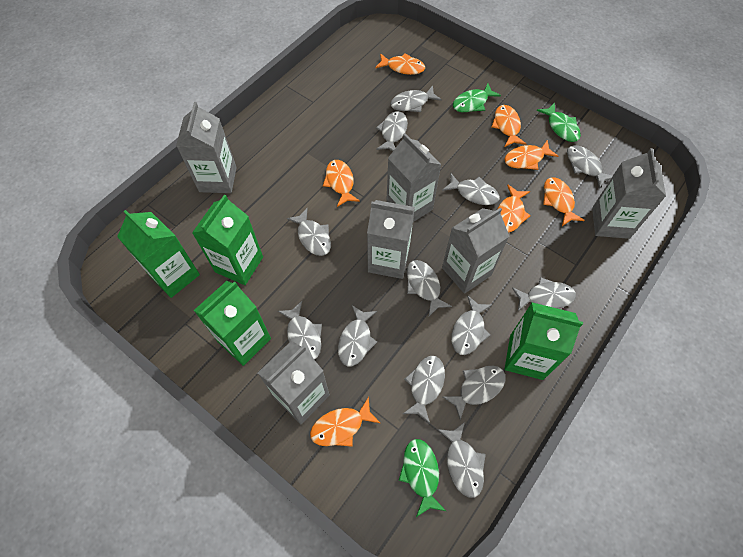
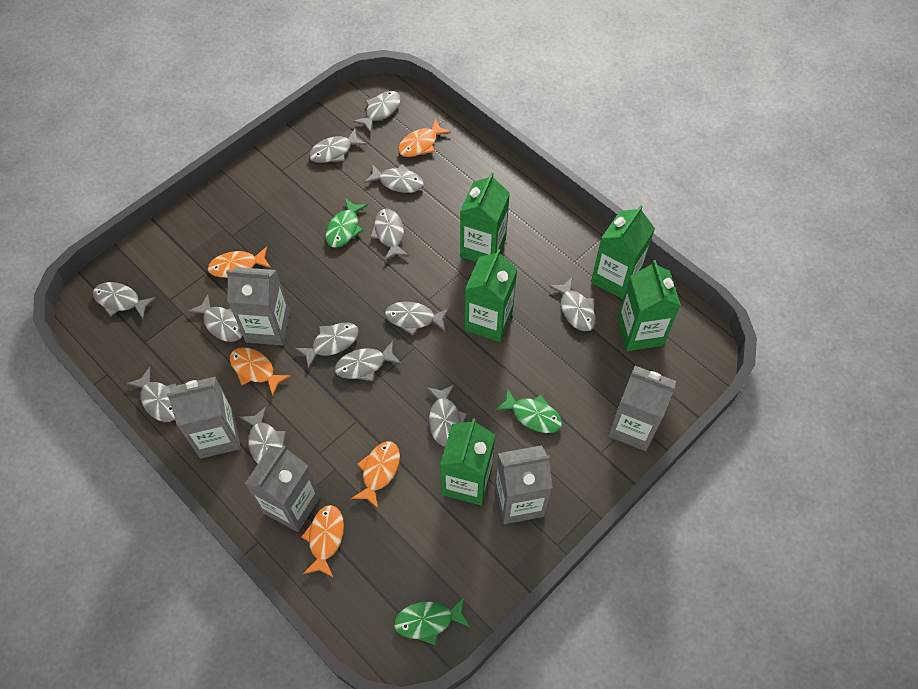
green carton: [117,210,200,298] [192,195,263,285] [194,281,271,366] [505,302,583,380] = 4 -> [440,419,495,505] [460,172,510,262] [465,249,517,342] [591,205,655,299] [617,260,681,351] = 5
grey carton: [176,102,237,193] [258,341,330,424] [367,200,415,279] [386,133,442,222] [442,208,509,294] [592,148,666,239] = 6 -> [167,377,241,459] [226,267,290,346] [245,445,320,532] [495,445,553,524] [608,366,676,451] = 5
orange fish: [310,397,380,447] [323,160,360,207] [375,53,425,75] [491,105,526,147] [498,184,531,232] [504,140,558,170] [543,177,585,226] = 7 -> [208,247,271,278] [230,347,291,396] [301,505,344,577] [351,441,400,508] [398,118,451,157] = 5

